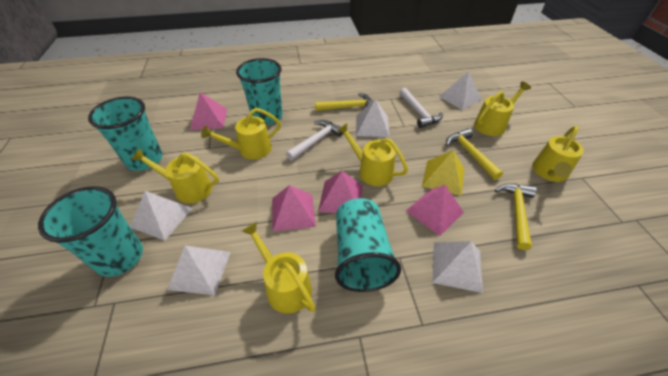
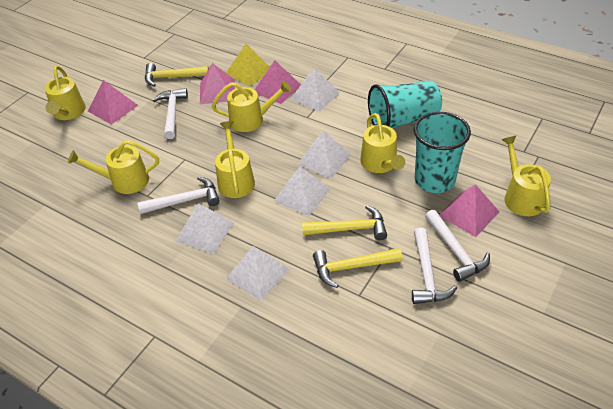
turquoise cup: [38,186,143,277] [88,96,163,171] [236,58,283,125] [335,198,401,292] = 4 -> [368,80,442,129] [414,112,471,193] = 2
white hammer: [286,120,343,161] [399,88,443,128] = 2 -> [138,177,220,214] [153,88,188,139] [412,228,457,304] [425,209,490,282] = 4

